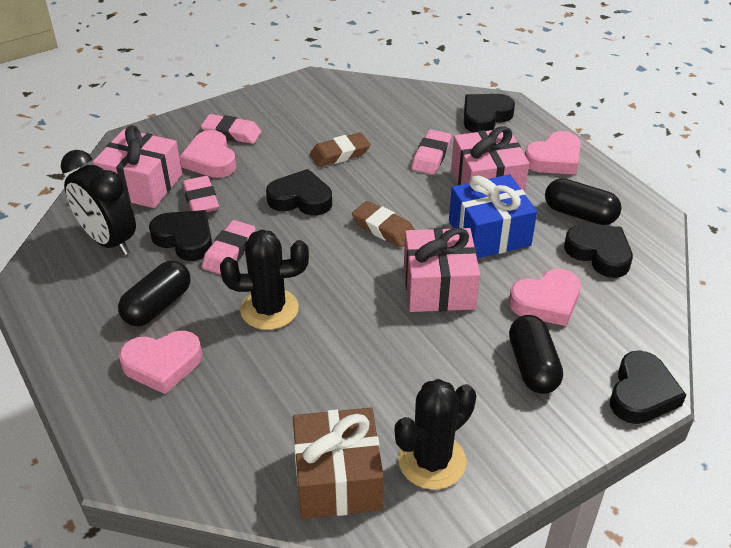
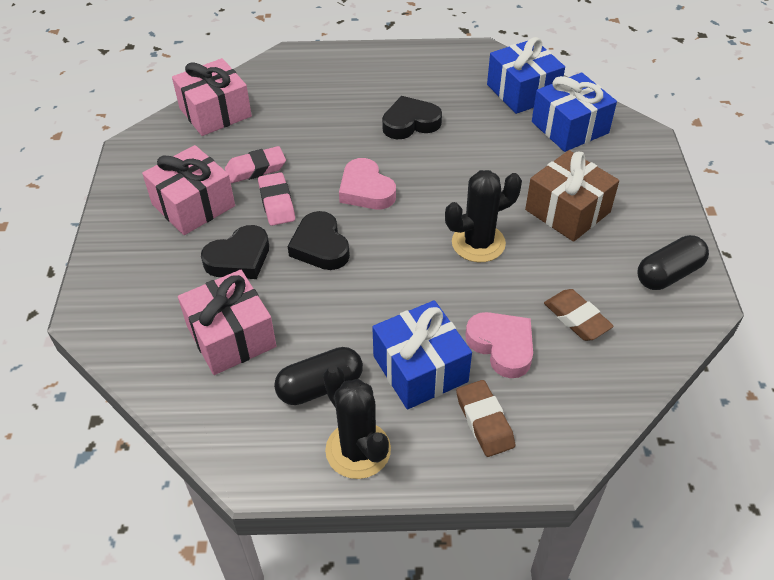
black capsule: [118,261,190,326] [509,315,563,394] [545,178,622,225] = 3 -> [274,347,363,405] [638,235,709,290] = 2
black clock: [61,150,136,255] = 1 -> none = 0
black heart: [149,210,212,261] [266,169,332,215] [464,94,515,133] [564,225,633,278] [610,351,686,424] = 5 -> [201,225,269,279] [288,211,350,270] [382,96,442,139] = 3
blue gift: [449,174,537,258] = 1 -> [372,300,472,410] [487,37,565,114] [532,72,617,152] = 3
pink eraser: [182,176,219,212] [201,114,261,144] [202,220,256,274] [412,129,451,175] = 4 -> [225,146,286,183] [258,172,295,226] = 2
pink heart: [119,331,202,394] [180,130,236,178] [509,269,581,326] [525,131,581,174] = 4 -> [339,158,396,209] [465,312,533,378] = 2

